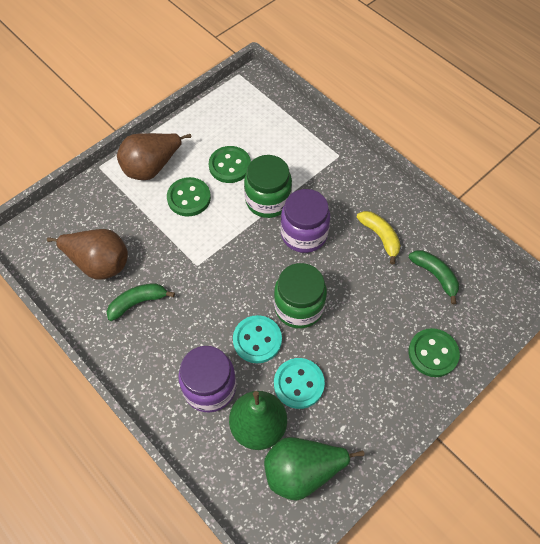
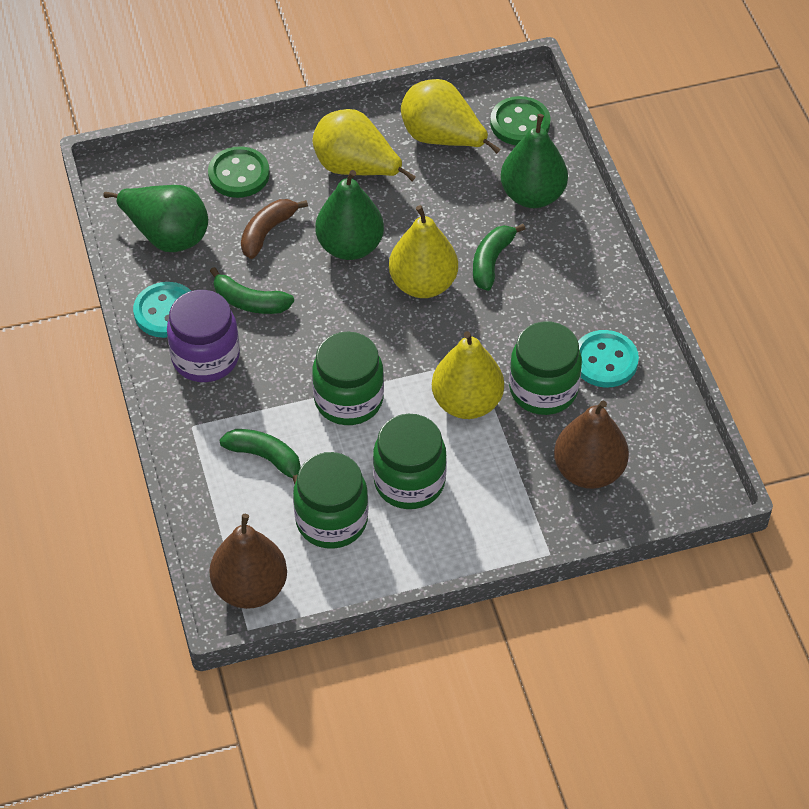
brown banana: none = 0 -> [241,199,308,259] = 1
green banana: [107,283,175,321] [408,250,459,304] = 2 -> [210,267,294,314] [219,429,301,484] [473,224,525,291] = 3
green button: [167,177,211,216] [209,146,251,183] [408,328,460,377] = 3 -> [208,146,270,198] [490,96,551,145] = 2
green jar: [244,155,292,218] [274,263,327,329] = 2 -> [293,452,368,549] [312,332,384,425] [373,414,447,509] [509,321,582,415] = 4
green pear: [229,391,287,450] [264,437,364,501] = 2 -> [103,185,208,252] [315,170,384,260] [501,114,568,208] = 3
purple jar: [178,346,236,413] [281,189,330,253] = 2 -> [167,290,240,382] = 1
yellow banana: [356,211,401,264] = 1 -> none = 0
yellow pear: none = 0 -> [312,109,416,181] [389,205,458,298] [401,79,501,154] [432,331,504,419] = 4

